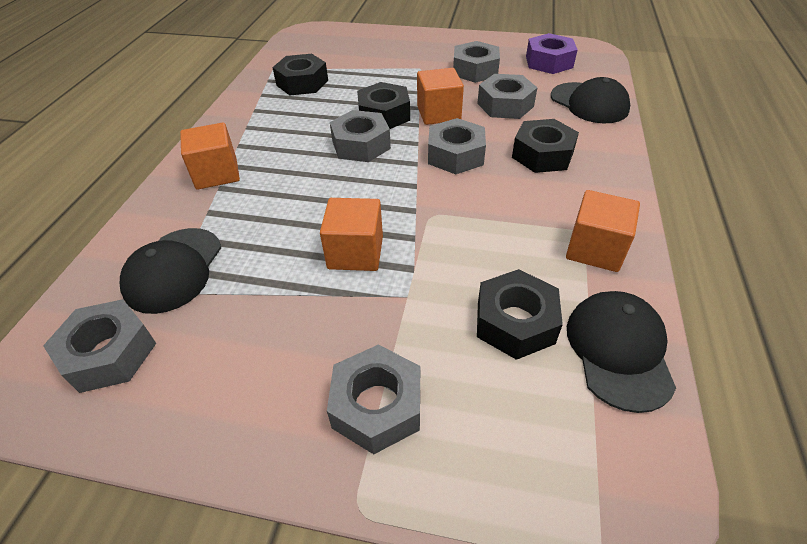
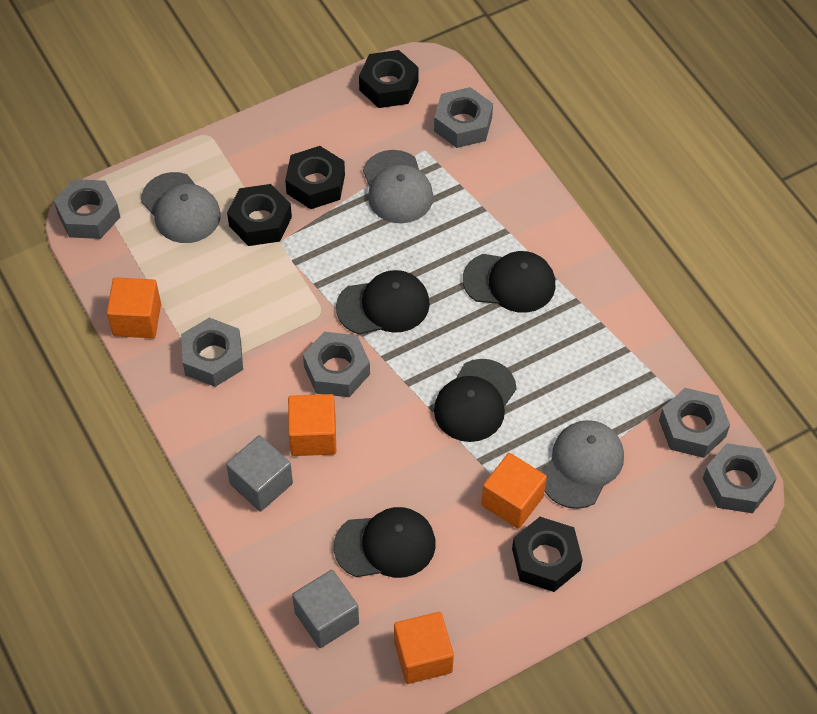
black cap: [120,228,221,314] [551,77,630,123] [567,291,676,413] = 3 -> [334,507,436,578] [336,270,430,334] [434,359,517,442] [463,251,556,313] = 4
grey cap: none = 0 -> [141,172,221,243] [363,150,433,223] [542,420,624,509] = 3
grey cube: none = 0 -> [226,435,293,512] [292,570,359,648] = 2
purple nut: [526,33,578,74] = 1 -> none = 0

